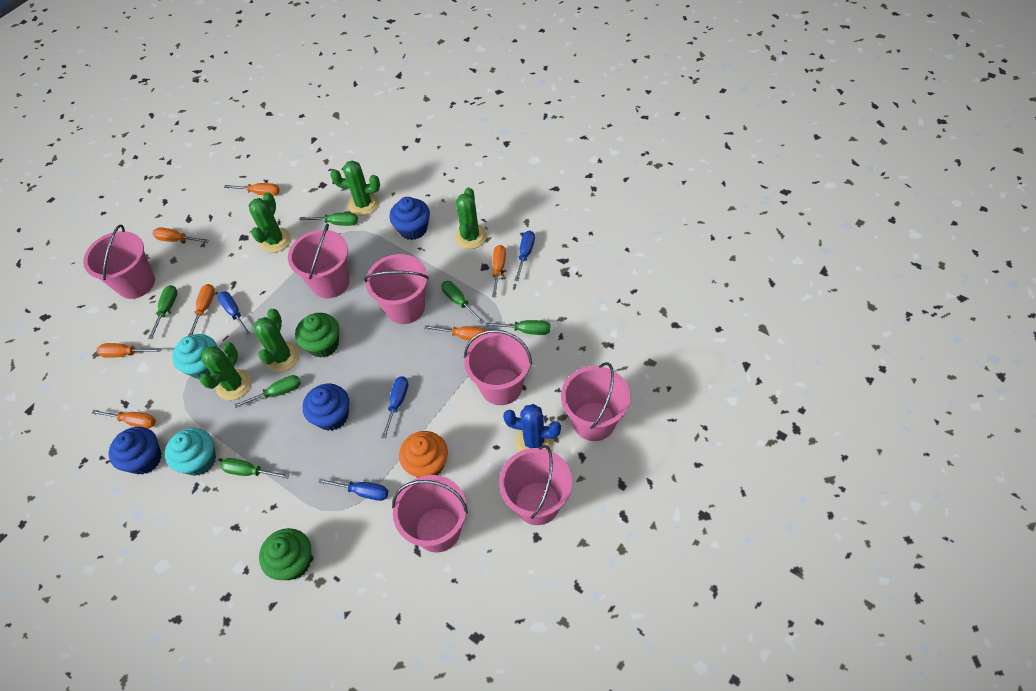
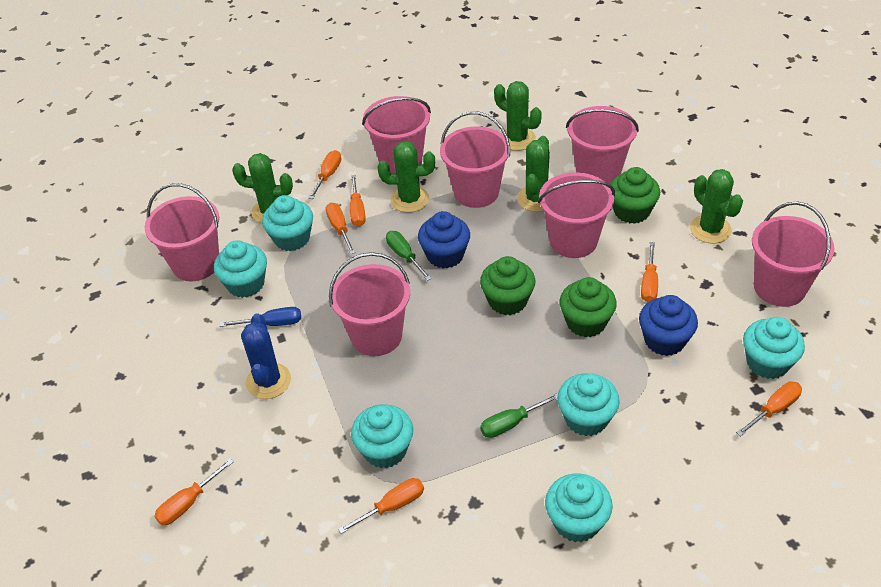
blue cupcake: [109,427,162,475] [303,384,349,431] [389,197,430,240] = 3 -> [418,211,470,268] [639,295,698,356] = 2
blue screwdriver: [218,292,251,337] [318,478,388,501] [381,376,408,439] [515,231,535,281] = 4 -> [220,307,301,327] = 1
green cupcake: [259,528,311,580] [295,313,340,358] = 2 -> [480,256,536,315] [560,277,617,337] [610,167,660,224] = 3
green screwdriver: [148,285,178,339] [221,458,289,479] [234,375,301,408] [299,213,358,226] [441,281,485,324] [485,320,550,335] = 6 -> [386,231,432,281] [480,393,558,438] = 2
orange cupcake: [399,431,448,478] = 1 -> none = 0
turquoise cupcake: [165,428,216,476] [172,334,217,379] = 2 -> [214,240,267,298] [262,195,313,251] [351,404,413,468] [545,474,613,542] [557,373,620,436] [743,317,805,379] = 6

